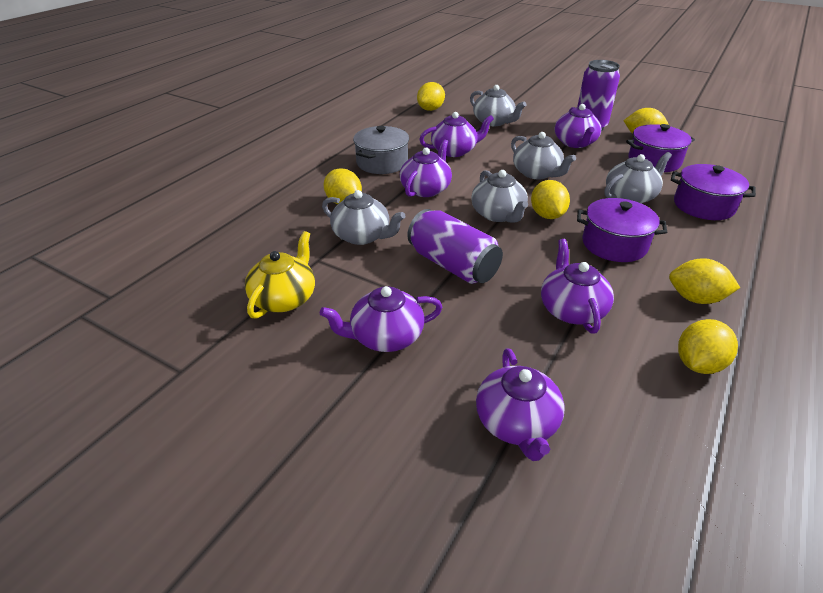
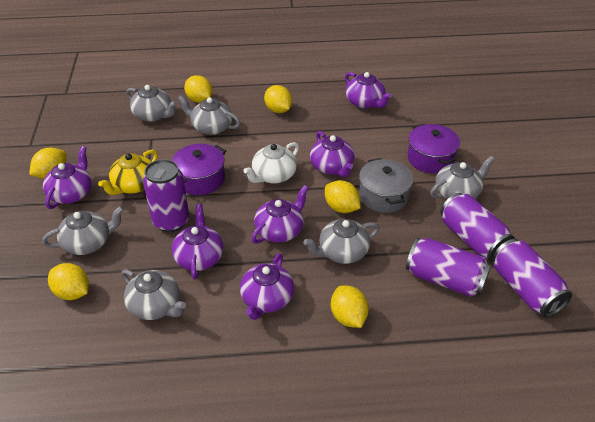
grey teapot: [322,190,405,245] [470,85,526,126] [471,170,528,223] [511,132,576,179] [604,152,672,203] = 5 -> [42,206,124,255] [121,269,186,320] [126,85,177,122] [177,95,240,135] [304,219,380,264] [430,156,495,199] = 6
purple can: [407,209,503,284] [577,60,620,131] = 2 -> [143,159,189,232] [406,238,491,297] [440,193,515,262] [493,239,572,318] = 4
purple pot: [577,198,667,262] [626,124,695,172] [671,164,756,220] = 3 -> [172,144,226,195] [408,124,460,174] = 2
white teapot: none = 0 -> [243,142,299,183] = 1

